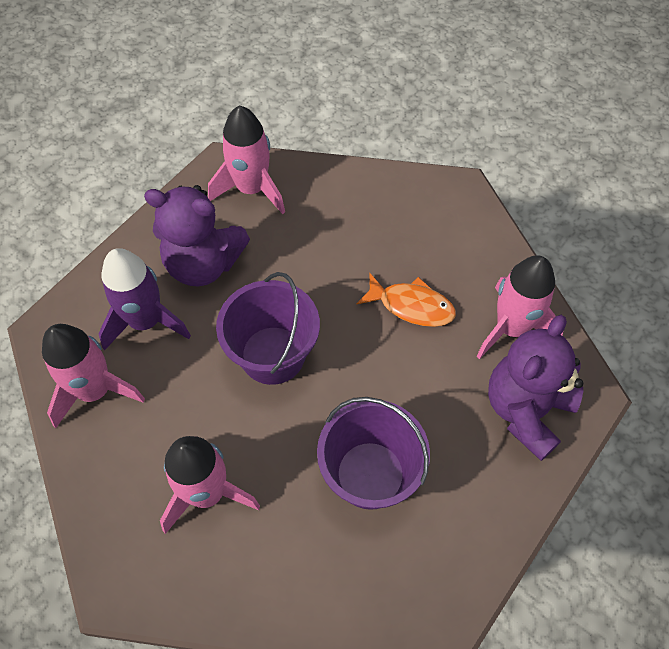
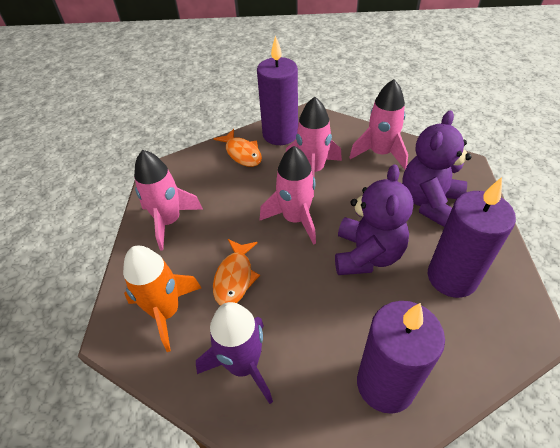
orange fish: [357,272,456,327] = 1 -> [213,129,262,167] [213,239,260,305] = 2
orange rocket: none = 0 -> [123,245,201,352] = 1
purple bucket: [216,272,320,385] [317,397,430,510] = 2 -> none = 0
purple candle: none = 0 -> [257,35,298,145] [357,301,445,414] [428,177,516,298] = 3

